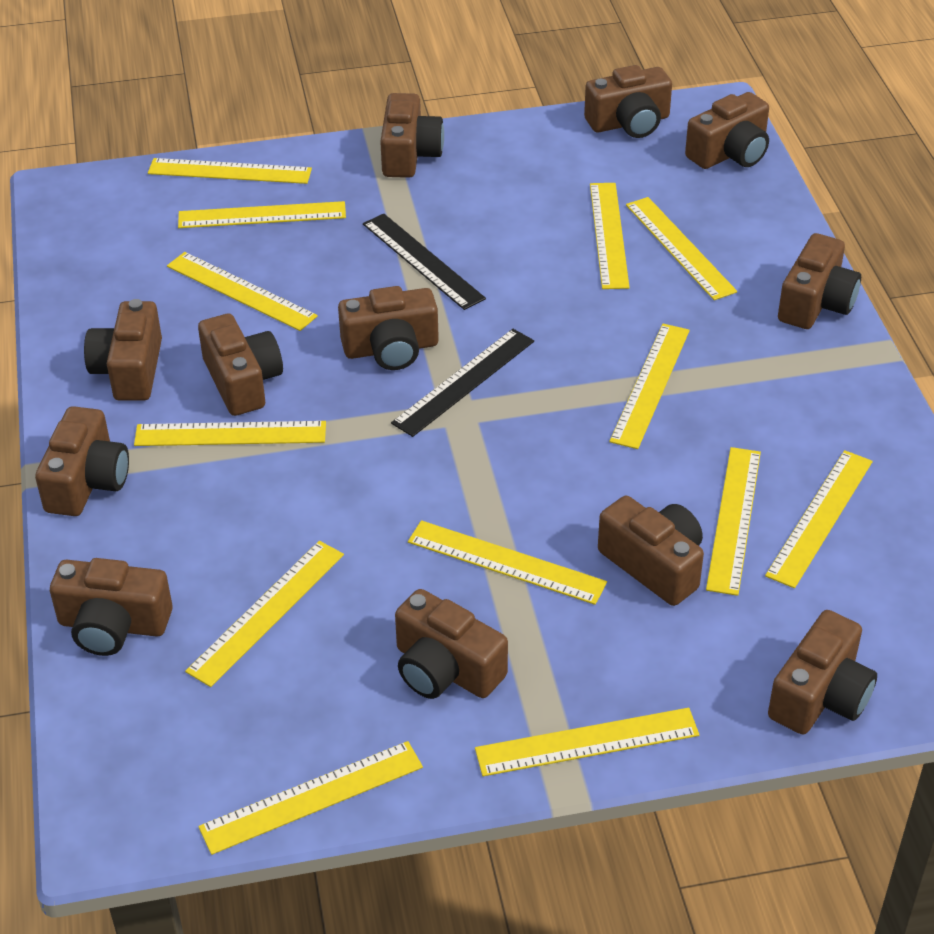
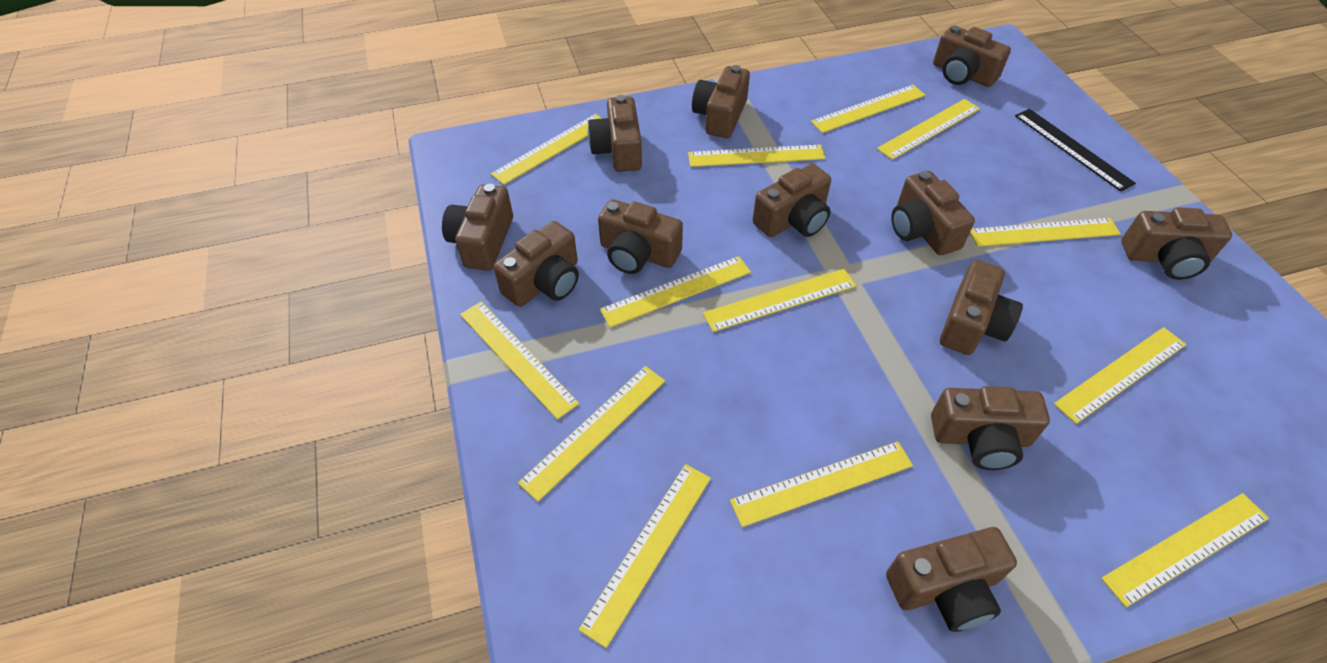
black ruler: [363,214,486,310] [391,329,534,437] = 2 -> [1015,109,1136,192] = 1

